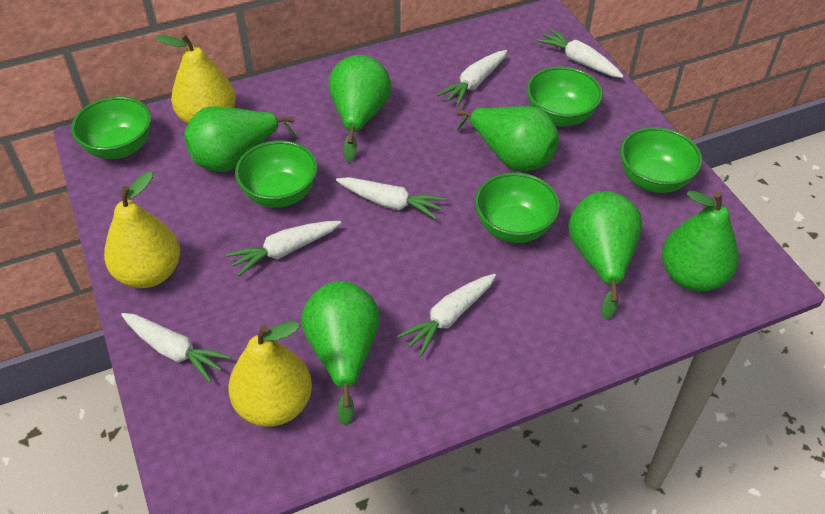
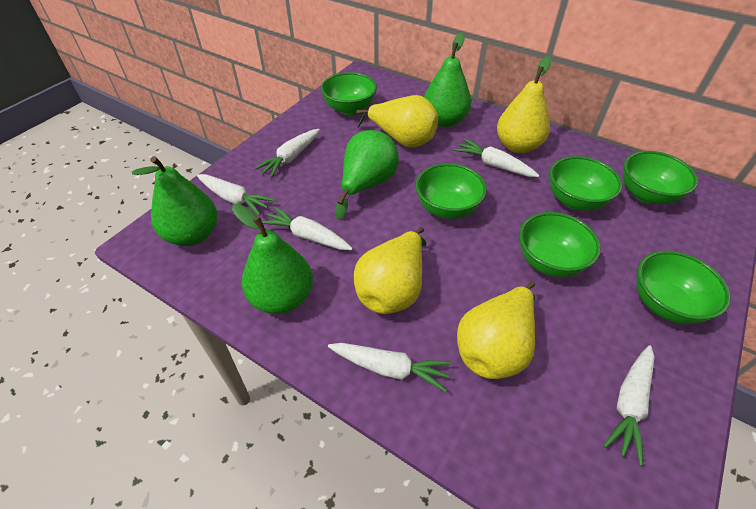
green bowl: [71,96,151,159] [235,140,318,208] [475,172,560,243] [526,66,603,126] [620,127,702,193] = 5 -> [321,72,377,115] [415,163,487,219] [519,212,601,277] [549,156,622,211] [623,151,698,204] [636,251,731,324] = 6
green pear: [184,106,298,172] [301,281,380,425] [329,55,391,162] [457,106,559,172] [568,191,642,320] [662,191,739,291] = 6 -> [132,156,217,246] [232,204,313,314] [335,130,399,220] [424,32,471,127] = 4
yellow pear: [104,171,180,288] [156,33,236,124] [228,321,312,427] = 3 -> [354,227,426,314] [356,95,438,148] [457,281,535,379] [497,56,552,153] = 4

